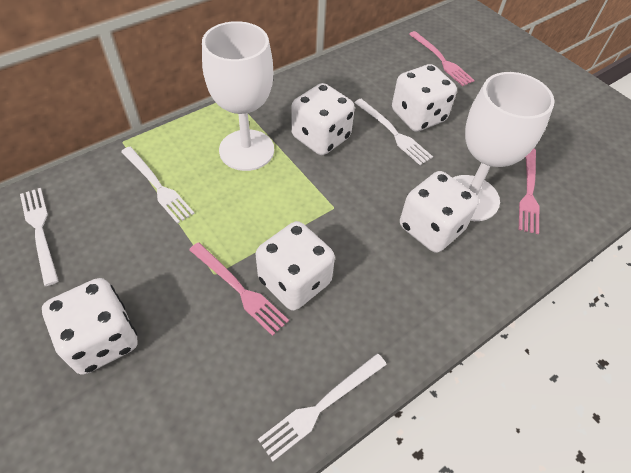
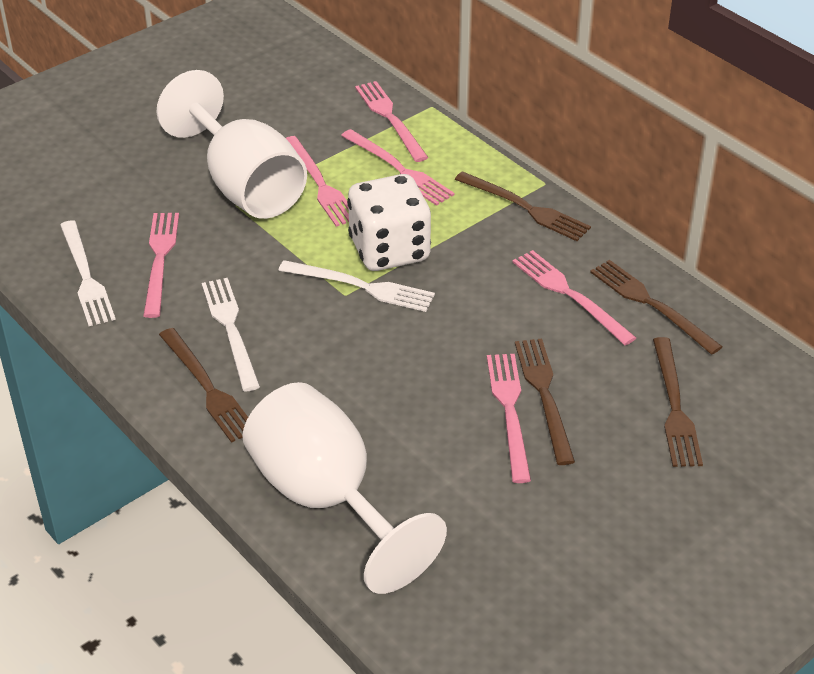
brown fork: none = 0 -> [159,328,248,443] [455,171,591,241] [515,339,575,465] [590,260,723,355] [653,337,703,467] = 5
pink fork: [189,242,289,336] [409,31,475,86] [519,149,539,234] = 3 -> [143,213,179,318] [286,136,349,227] [341,129,455,206] [355,81,429,162] [487,354,531,483] [513,250,636,345] = 6
white dice: [42,278,138,375] [256,221,335,311] [291,83,355,155] [392,64,457,132] [400,171,479,253] = 5 -> [347,174,431,271] = 1
white fork: [20,188,58,286] [121,147,194,224] [258,353,387,461] [354,99,433,165] = 4 -> [60,220,116,326] [202,278,260,391] [278,260,435,312] = 3

